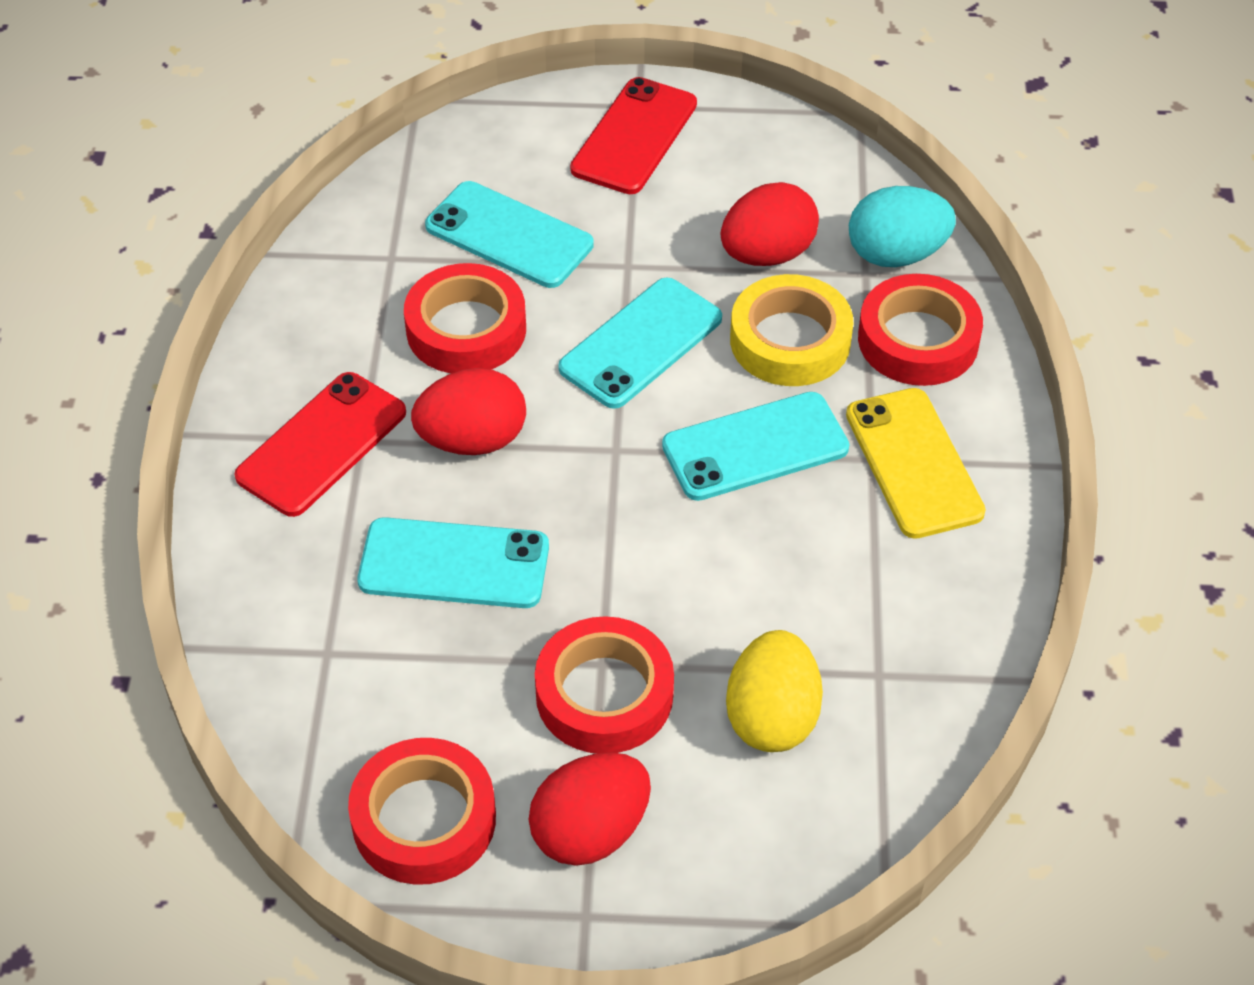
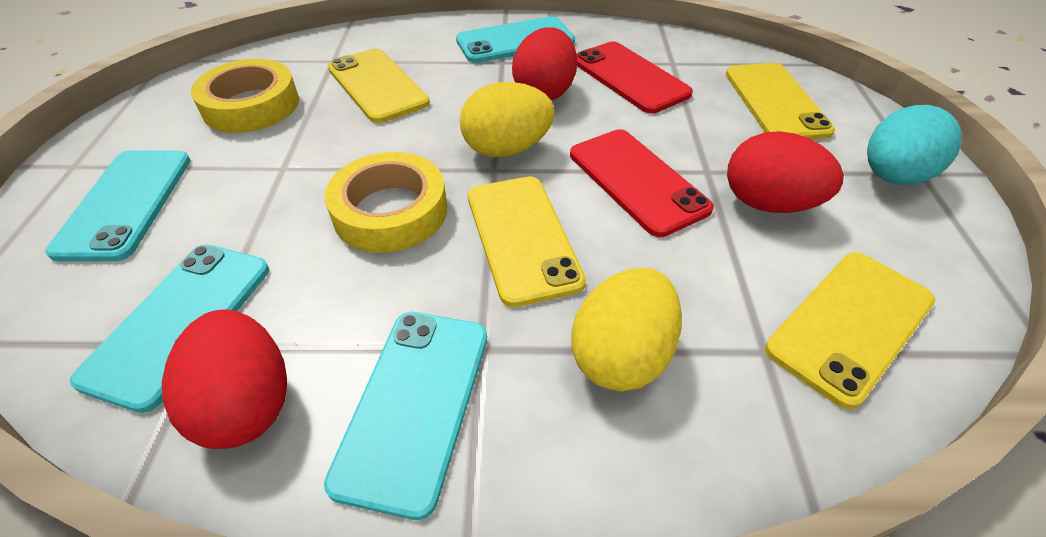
red tape: [348,738,496,885] [404,263,526,373] [535,616,674,754] [858,274,983,386] = 4 -> none = 0
yellow egg: [726,630,823,752] = 1 -> [460,82,555,157] [571,268,682,391] = 2
yellow phone: [846,388,986,539] = 1 -> [328,48,430,123] [468,177,586,307] [726,63,835,140] [765,252,935,409] = 4
yellow tape: [730,274,853,386] = 1 -> [191,59,299,133] [325,152,447,253] = 2

